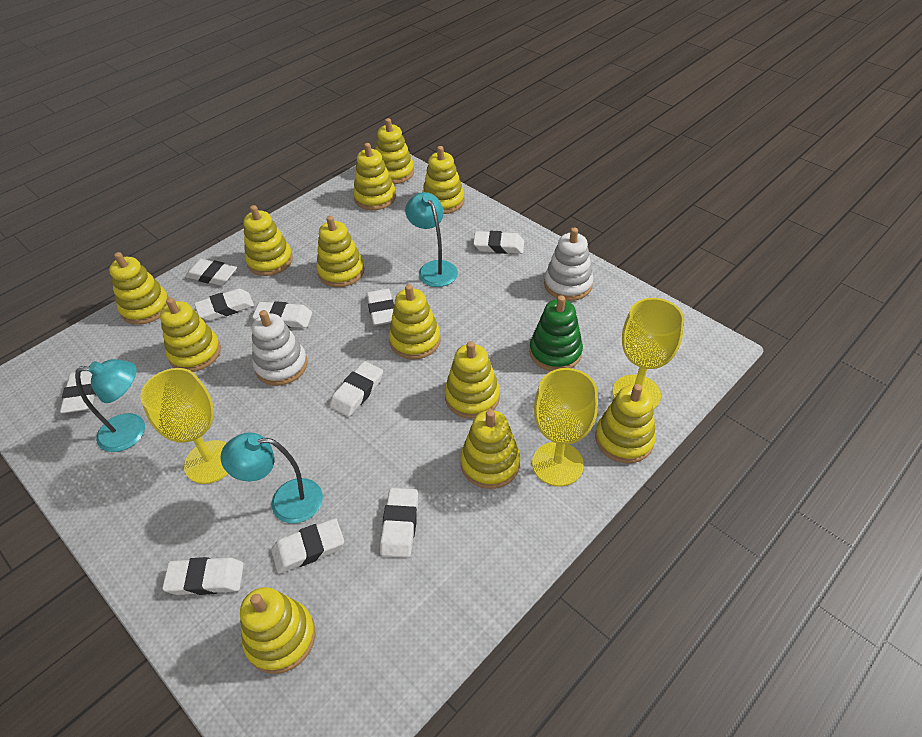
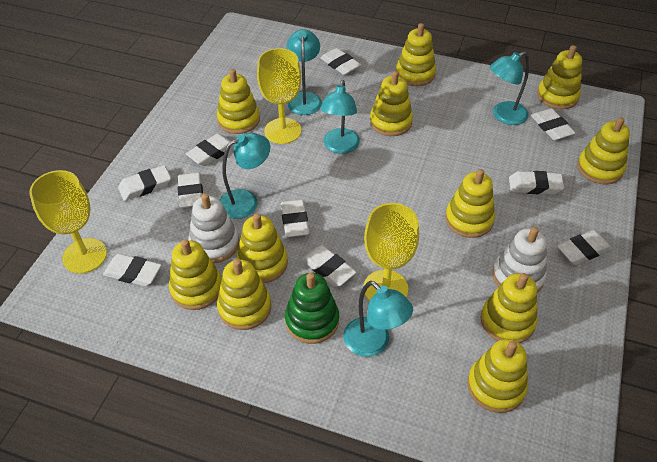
turquoise lamp: [75,359,145,452] [221,432,323,524] [405,192,458,287] = 3 -> [220,133,270,219] [287,29,322,115] [320,80,360,154] [343,281,413,357] [490,51,530,125] = 5
yellow stacking toy: [109,252,169,325] [160,298,221,372] [240,587,315,674] [244,205,293,276] [316,216,365,287] [353,143,396,210] [375,118,414,184] [389,284,441,360] [422,146,465,214] [444,341,500,419] [460,409,520,489] [595,384,656,463] = 12 -> [169,239,222,310] [217,69,260,134] [217,259,271,330] [236,213,288,283] [370,71,413,136] [396,23,436,86] [445,169,495,238] [467,339,528,413] [481,273,537,343] [537,45,582,109] [577,117,630,185] = 11

